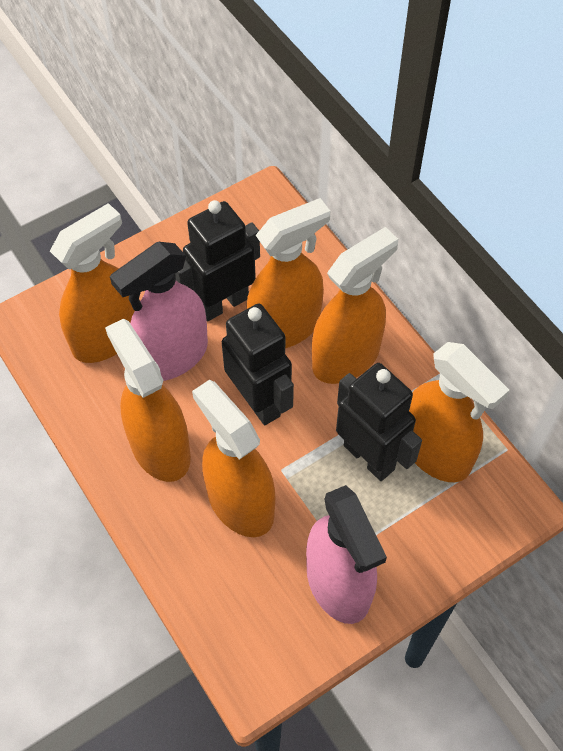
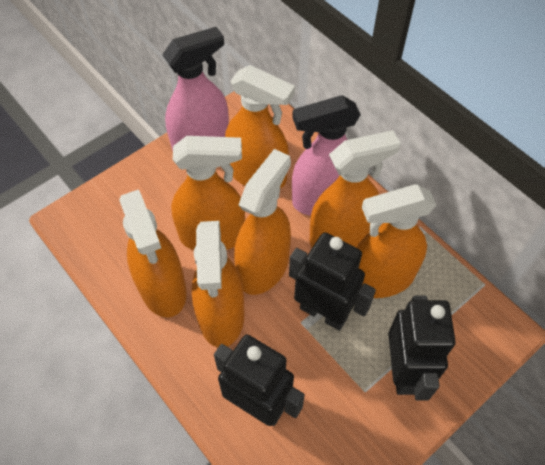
orange spray bottle: [50,203,135,363] [105,319,191,482] [192,380,275,537] [247,198,330,348] [312,227,398,384] [409,342,510,482] = 6 -> [119,189,187,318] [171,136,245,250] [192,221,244,347] [225,65,295,188] [234,149,291,295] [309,130,401,248] [356,184,436,298] = 7

